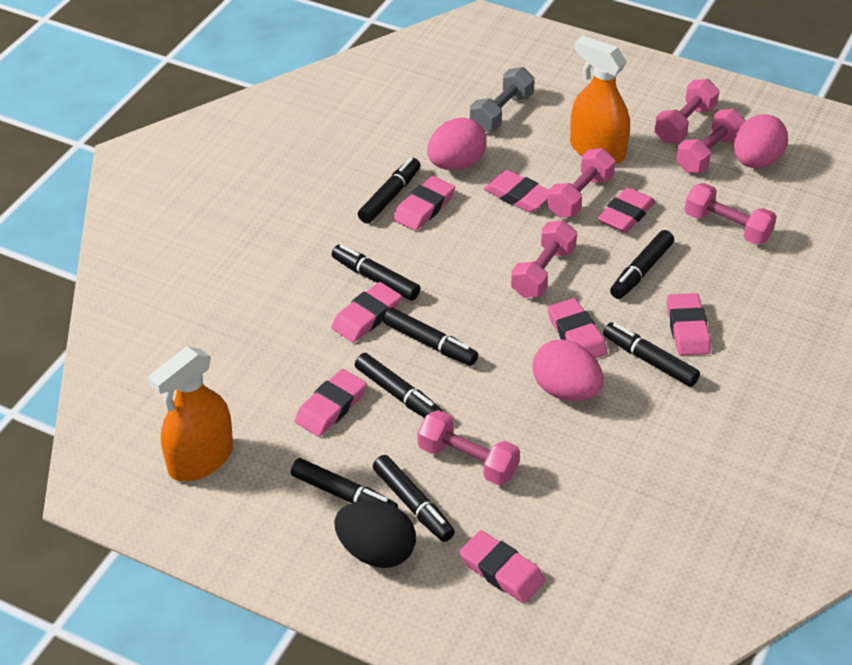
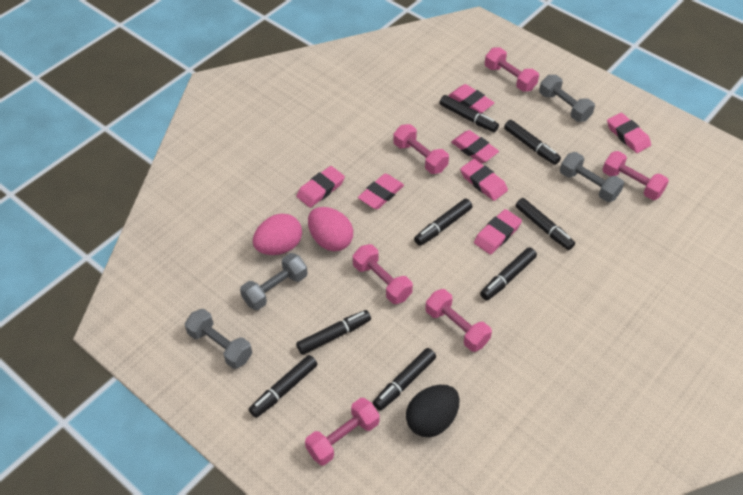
grey dumbbell: [470,67,535,132] = 1 -> [185,309,252,369] [240,253,307,310] [539,75,595,122] [560,152,624,202] = 4
orange spray bottle: [148,346,233,481] [570,36,630,164] = 2 -> none = 0
pink egg: [427,118,487,170] [532,339,604,401] [734,114,788,168] = 3 -> [253,214,302,255] [308,207,353,251] = 2
pink eraser: [295,369,367,437] [331,282,402,342] [393,176,455,231] [459,530,546,603] [484,170,548,212] [547,298,608,358] [598,187,655,233] [667,293,711,355] = 8 -> [296,166,345,208] [358,174,404,209] [448,84,494,114] [451,130,499,163] [460,159,508,201] [474,209,522,254] [607,113,651,153] = 7

